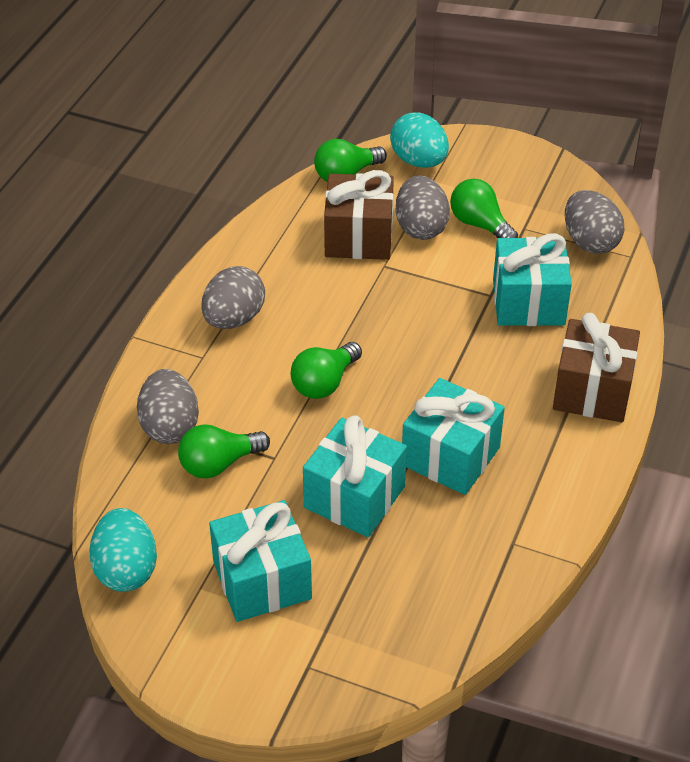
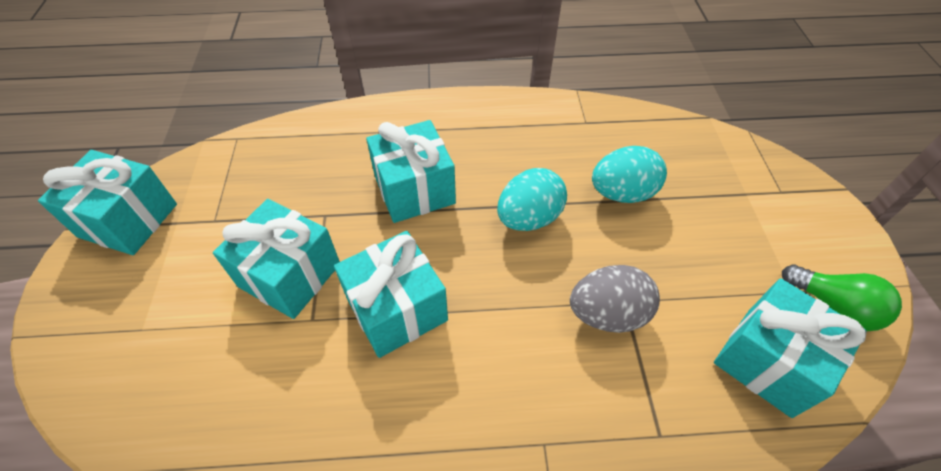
brown gift: [324,170,394,260] [553,313,640,422] = 2 -> none = 0
green light bulb: [178,425,270,478] [291,342,362,399] [314,139,387,182] [450,179,518,238] = 4 -> [782,264,902,331] = 1
grey egg: [137,369,199,444] [201,266,265,329] [395,175,450,240] [565,190,624,254] = 4 -> [570,265,660,333] = 1
turquoise gift: [209,500,312,622] [303,416,407,537] [402,378,505,495] [493,233,572,326] = 4 -> [38,150,177,255] [213,199,340,319] [334,231,448,358] [366,120,456,223] [714,278,867,418] = 5

